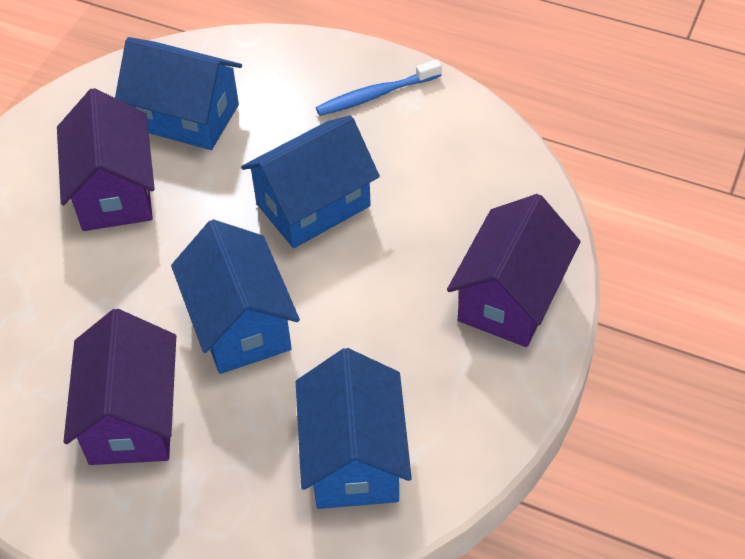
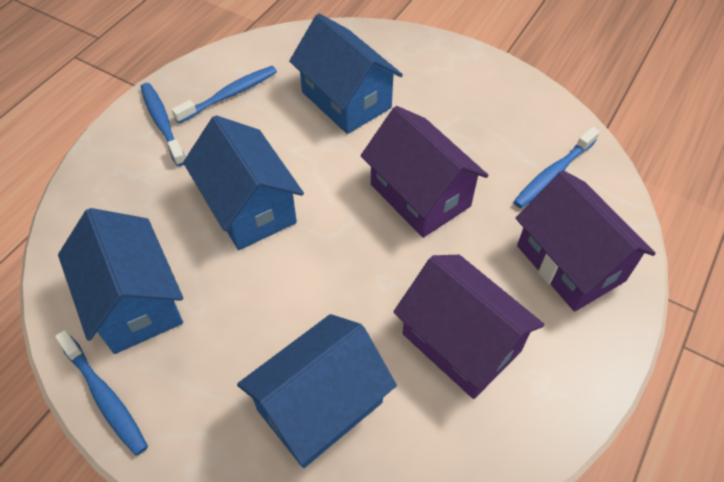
blue toothbrush: [316,59,442,116] = 1 -> [55,330,148,456] [141,83,185,166] [171,66,277,123] [513,127,600,208] = 4

